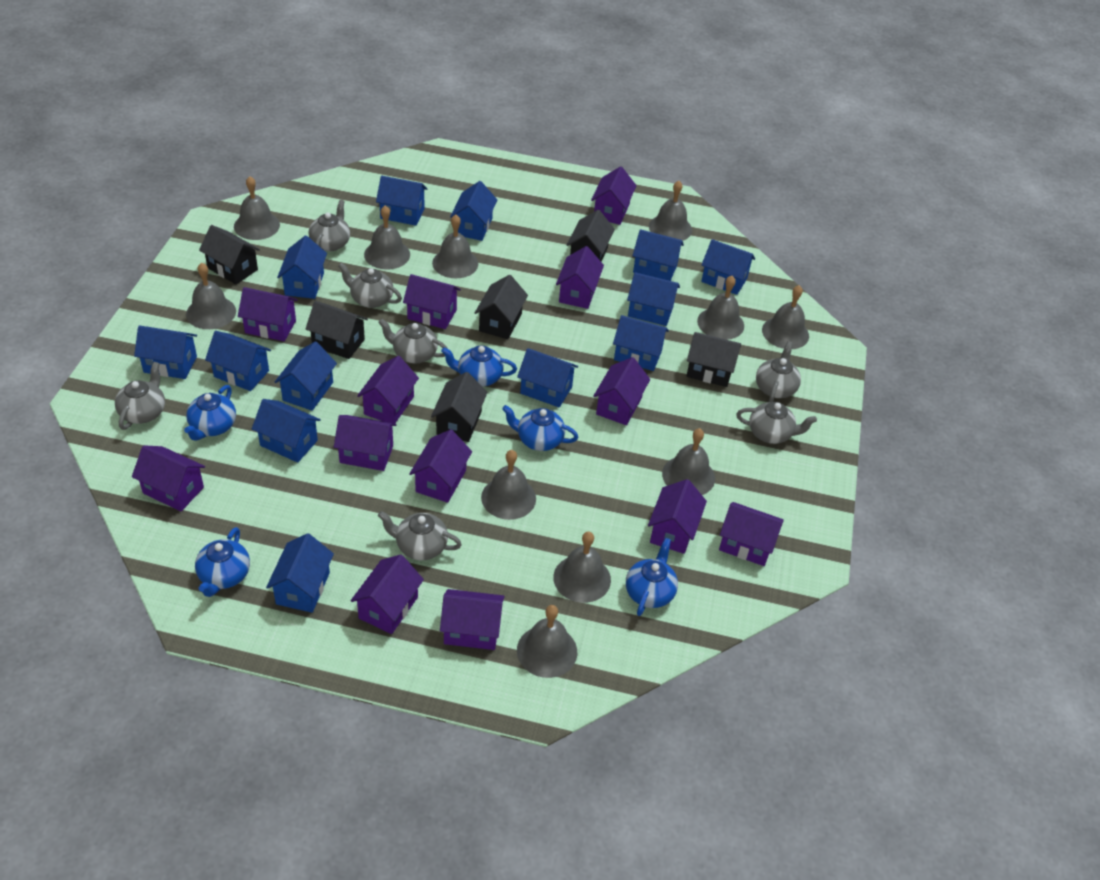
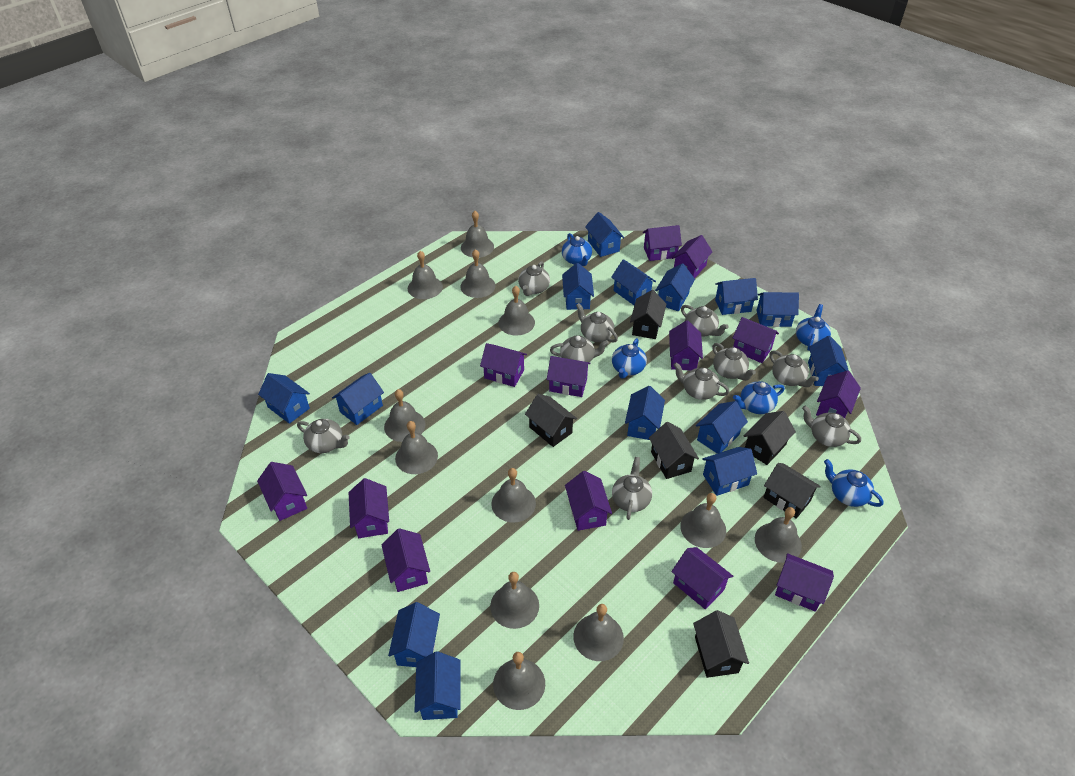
blue house: [134,325,197,379] [205,331,271,391] [252,399,321,463] [266,533,334,613] [275,341,337,411] [277,236,327,299] [376,176,428,226] [450,181,497,241] [517,348,578,408] [613,315,669,371] [627,272,680,326] [632,229,684,281] [701,239,755,295] = 13 -> [258,373,310,424] [332,373,384,425] [388,602,440,667] [414,651,461,720] [562,263,594,310] [585,212,624,257] [611,259,656,305] [625,386,665,440] [655,263,695,311] [696,401,748,454] [702,447,757,496] [715,278,758,315] [756,292,799,327] [808,336,849,386] = 14
grey bell: [186,263,236,329] [234,176,280,240] [364,206,410,270] [432,215,478,278] [481,450,536,520] [517,605,577,678] [553,531,611,603] [649,181,692,241] [662,428,715,495] [697,276,744,340] [762,285,809,349] = 11 -> [384,389,426,442] [395,421,438,474] [408,251,443,299] [460,249,496,298] [461,211,494,258] [490,572,539,629] [491,468,536,523] [493,652,545,710] [498,286,535,336] [573,604,624,661] [680,493,726,548] [755,507,802,563] = 12
grey teapot: [115,362,165,430] [308,200,350,251] [338,262,402,308] [378,319,448,364] [378,511,462,560] [736,402,817,444] [756,341,801,402] = 7 -> [297,419,350,453] [518,261,550,296] [550,335,609,362] [576,303,618,343] [612,457,652,520] [674,362,730,400] [681,305,729,337] [712,343,756,381] [769,350,819,387] [802,405,861,447] = 10

